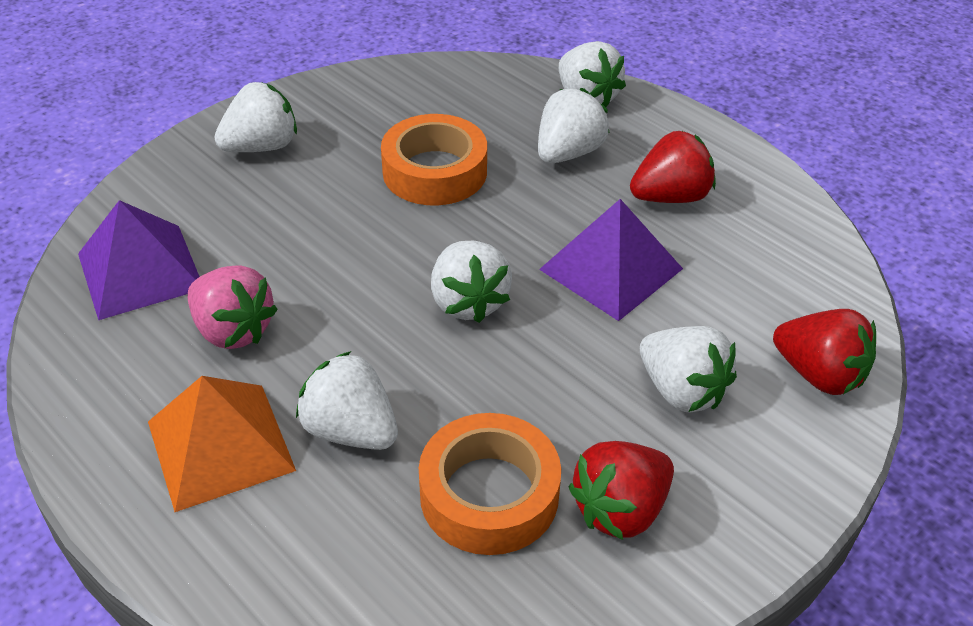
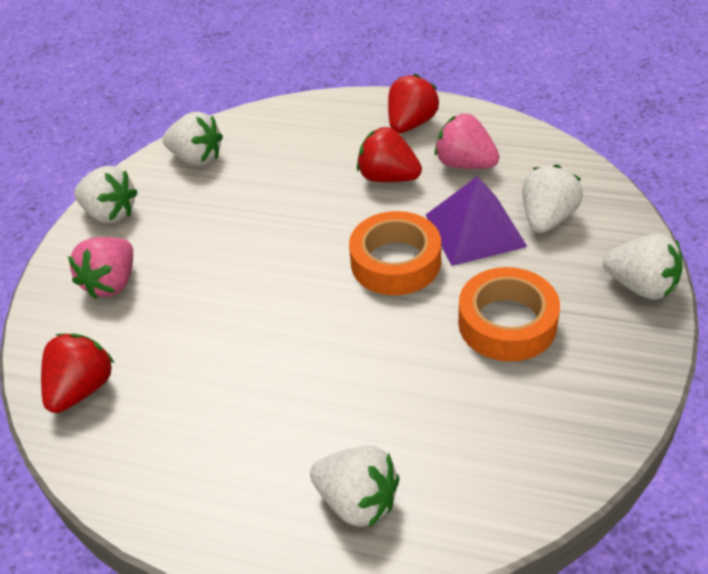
orange pyramid: [148,376,296,512] = 1 -> none = 0
pink strawberry: [188,265,278,349] = 1 -> [68,237,133,299] [435,114,500,169] = 2
purple pyramid: [78,200,200,320] [539,199,683,321] = 2 -> [426,176,527,266] = 1
white strawberry: [214,82,297,152] [296,351,398,450] [431,241,512,323] [538,88,610,163] [559,41,626,107] [640,326,737,413] = 6 -> [74,166,138,223] [163,111,223,166] [310,446,400,528] [522,165,583,233] [603,234,683,300] = 5

